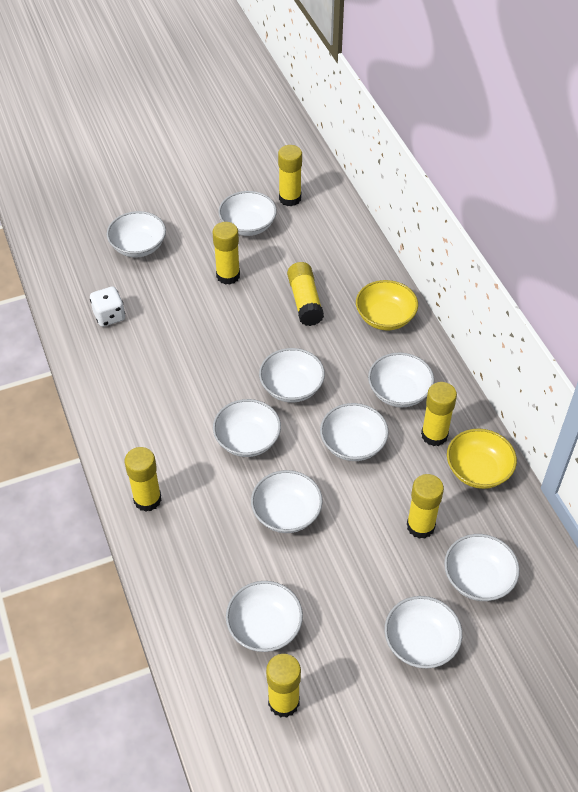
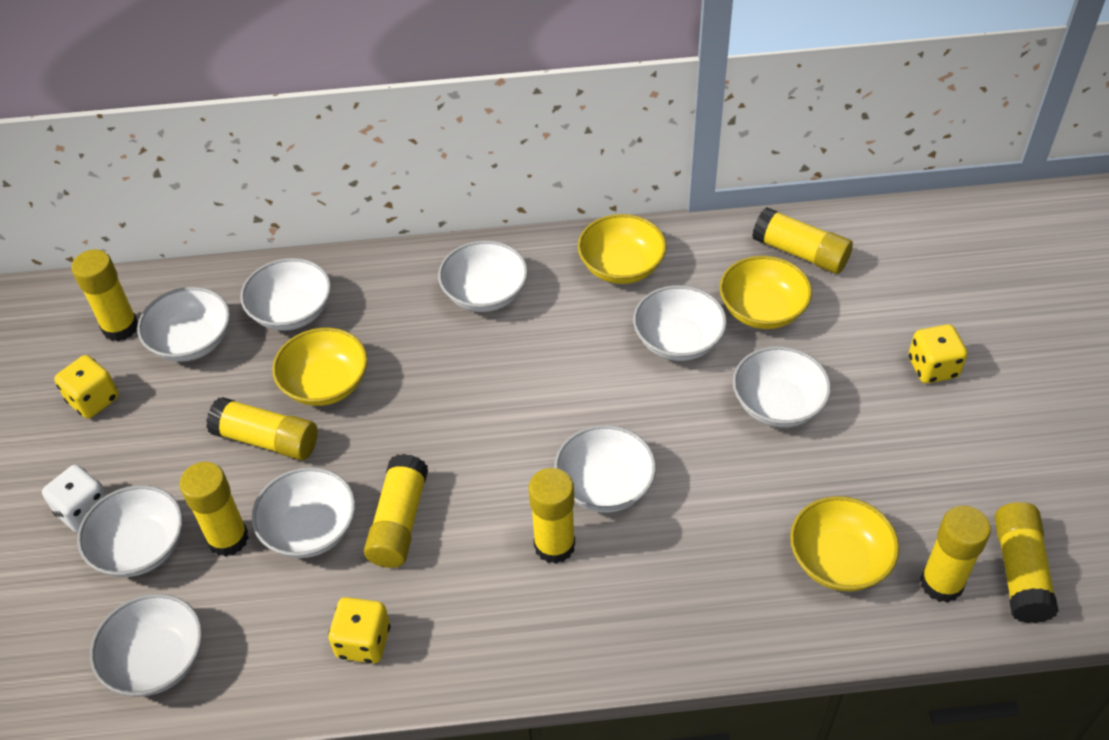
white bowl: [107,211,166,257] [213,399,281,457] [218,191,277,236] [226,581,303,652] [251,470,323,533] [259,348,325,403] [320,403,389,461] [368,352,434,407] [384,596,462,669] [444,534,520,601] = 10 -> [77,485,183,577] [90,593,203,696] [137,287,230,362] [240,258,331,331] [252,467,356,558] [438,240,528,312] [554,425,656,513] [633,285,727,361] [733,346,831,427] = 9
yellow bowl: [356,280,418,330] [447,429,517,489] = 2 -> [272,328,368,406] [578,214,667,284] [720,256,812,329] [790,496,899,591] = 4
yellow dice: none = 0 -> [54,355,119,419] [328,597,390,663] [909,324,967,383] = 3
yellow glue stick: [125,447,162,512] [212,222,240,285] [266,654,301,718] [278,145,302,206] [287,262,324,326] [407,474,444,539] [421,382,457,446] = 7 -> [72,249,138,341] [179,462,249,557] [206,397,318,460] [364,454,428,568] [528,468,575,564] [752,207,853,274] [920,505,991,603] [995,502,1059,623] = 8

